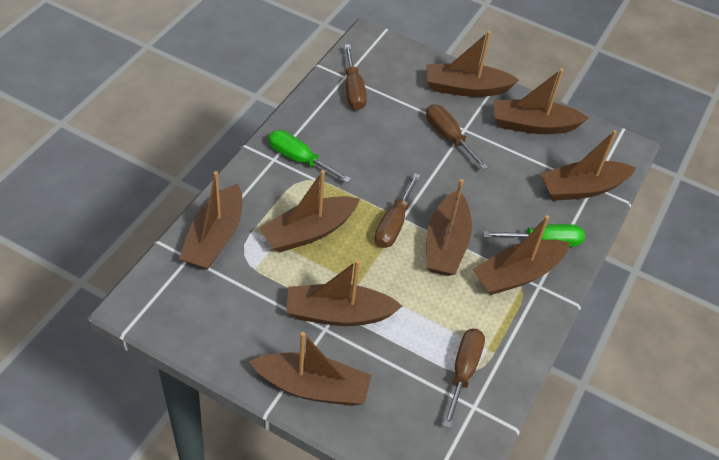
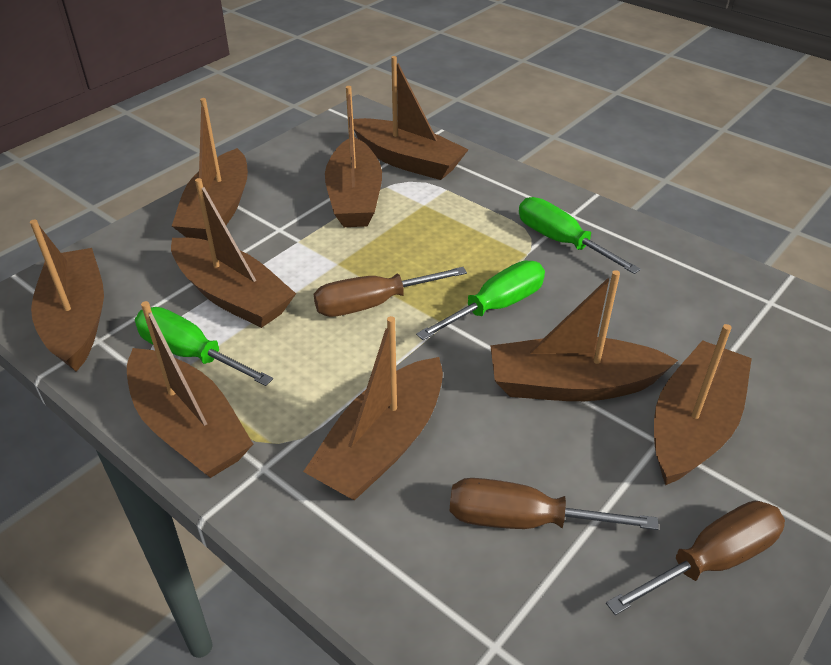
brown screwdriver: [345,44,367,110] [375,173,421,248] [426,104,488,170] [443,329,485,428] = 4 -> [314,267,467,317] [450,478,659,530] [606,501,785,615] = 3
green screwdriver: [268,130,351,183] [483,224,585,247] = 2 -> [135,307,273,386] [416,261,545,340] [519,197,641,274] = 3

